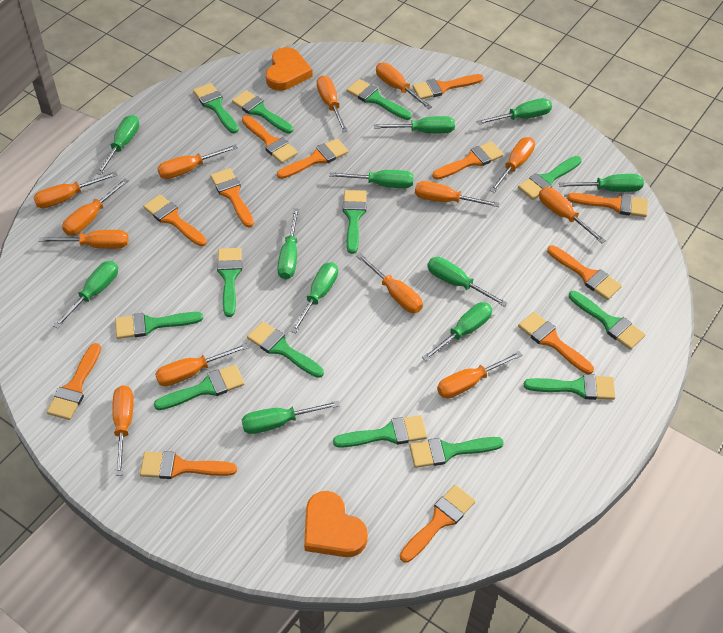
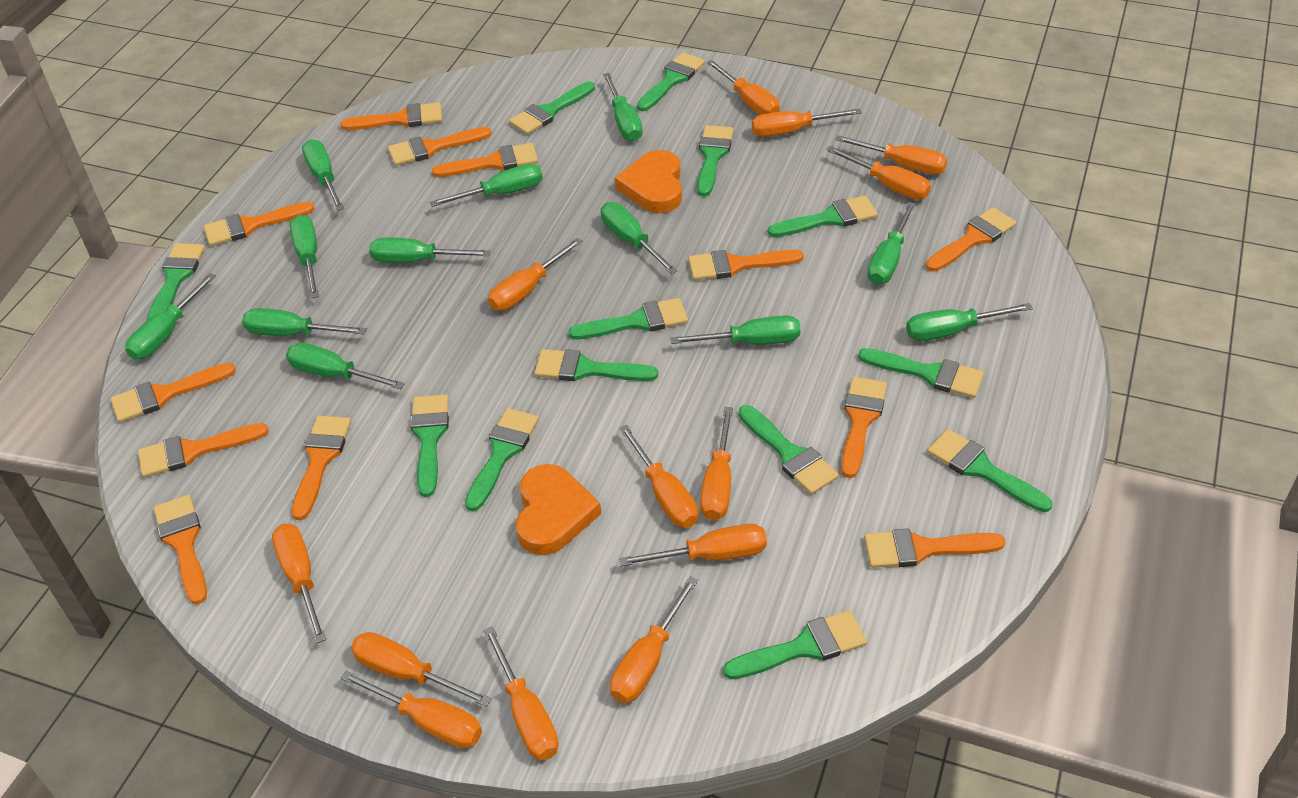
green screwdriver: [53,261,118,329] [96,115,139,175] [242,401,340,434] [277,208,299,279] [291,262,338,333] [329,170,414,188] [374,116,455,133] [422,302,492,361] [427,257,508,307] [476,98,552,125] [559,174,644,192] = 11 -> [125,273,216,360] [242,308,367,336] [286,343,405,389] [290,215,319,299] [302,139,344,211] [369,237,490,263] [430,164,543,207] [601,202,678,274] [603,73,643,141] [670,315,801,345] [867,202,916,285] [906,303,1033,341] = 12

